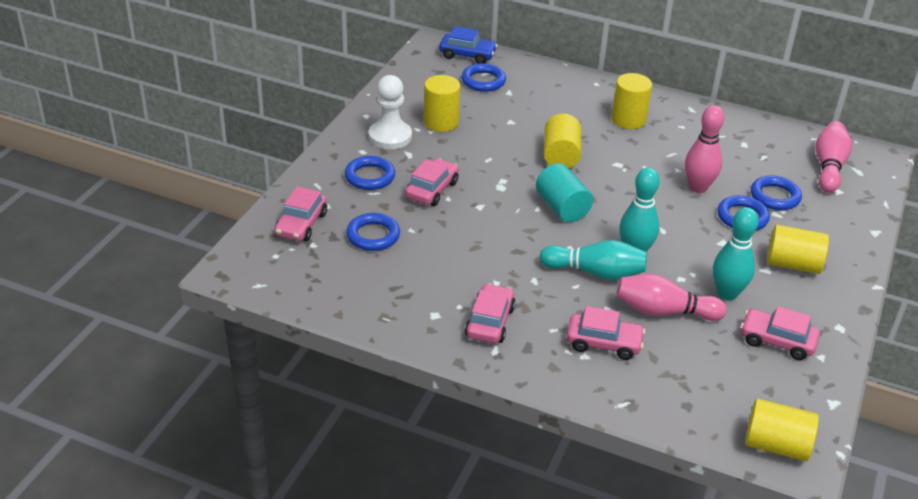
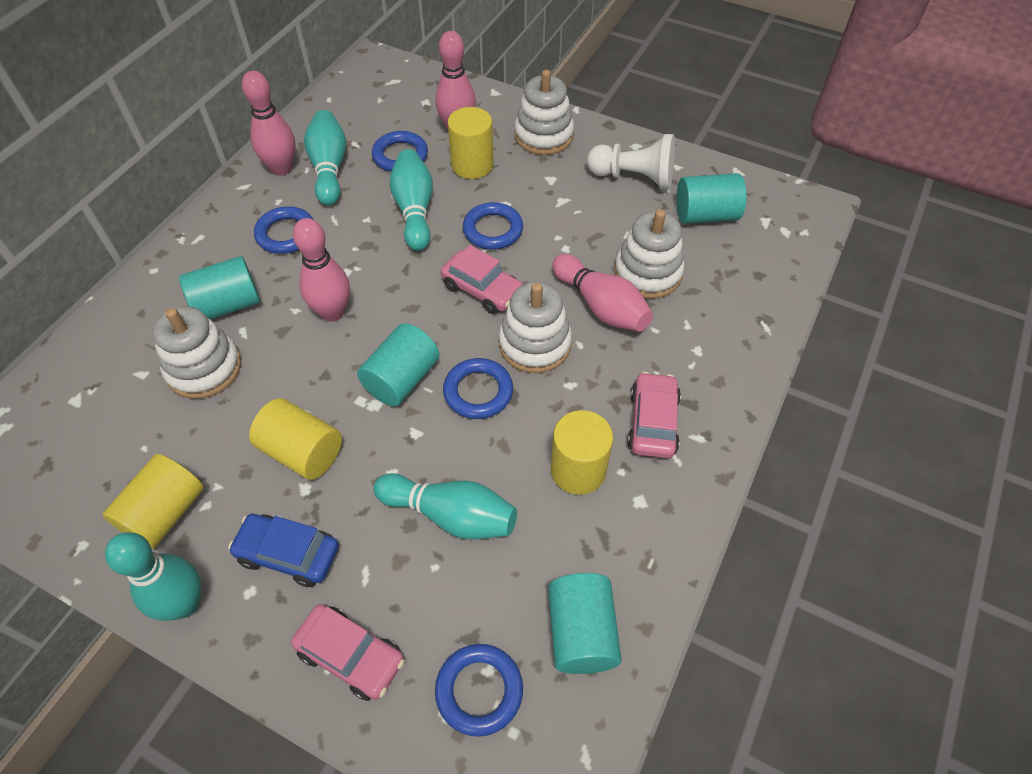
pink bowling pin: [616,274,727,321] [685,105,724,193] [816,121,852,193] = 3 -> [242,71,296,176] [293,218,350,322] [435,31,476,129] [552,254,653,331] = 4
pink car: [274,187,327,241] [405,158,459,206] [465,283,516,343] [566,306,645,360] [741,306,820,360] = 5 -> [291,604,405,701] [441,245,523,314] [627,372,681,458] = 3
turquoise bowling pin: [540,240,647,280] [619,167,660,252] [713,207,759,300] = 3 -> [105,532,201,621] [304,110,346,205] [374,473,517,540] [389,149,433,251] = 4
turquoise cylinder: [536,163,593,222] = 1 -> [179,256,260,319] [357,323,439,407] [548,573,622,674] [676,173,747,224] = 4
white stacking toy: none = 0 -> [153,306,241,399] [499,282,572,373] [514,70,574,155] [614,209,685,299] = 4
yellow cylinder: [424,75,461,132] [544,114,581,168] [611,73,652,129] [745,399,819,461] [767,225,829,274] = 5 -> [102,454,204,549] [249,398,342,480] [448,107,494,179] [551,410,613,495] = 4

